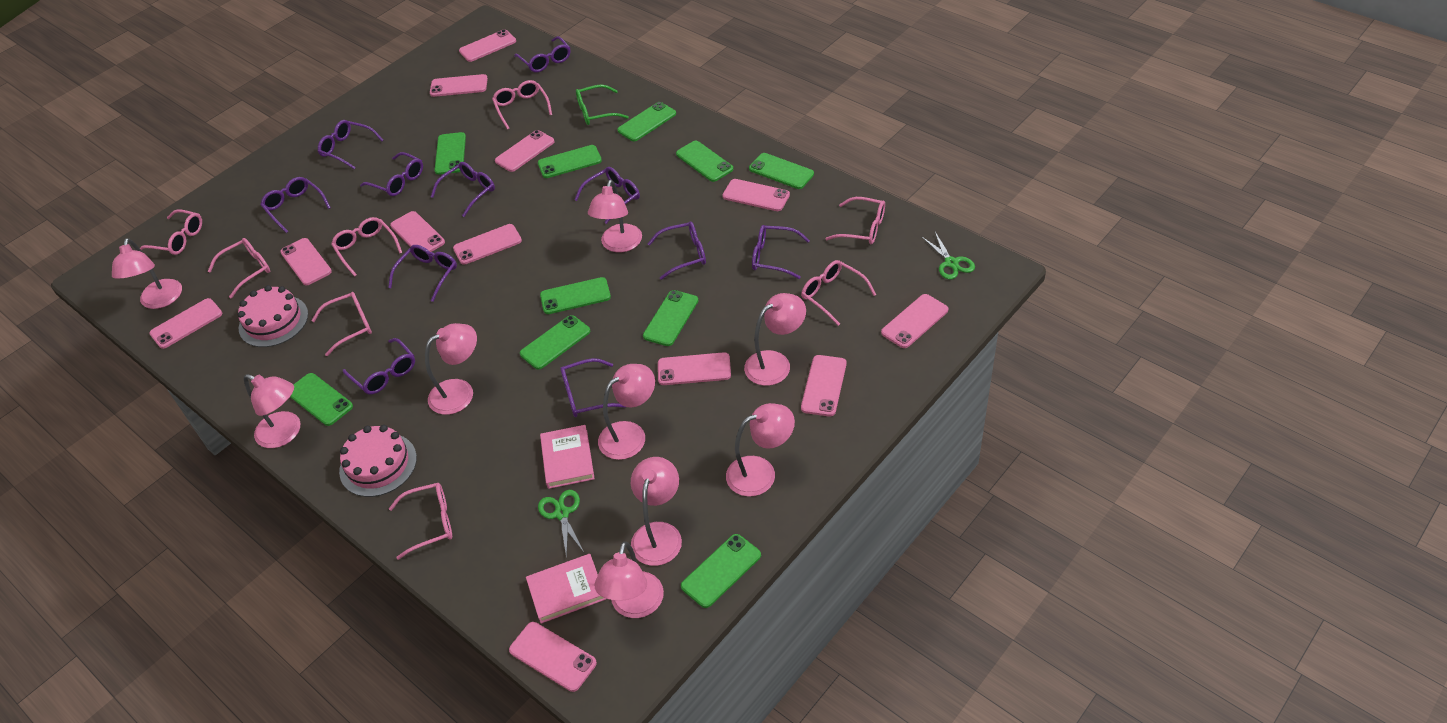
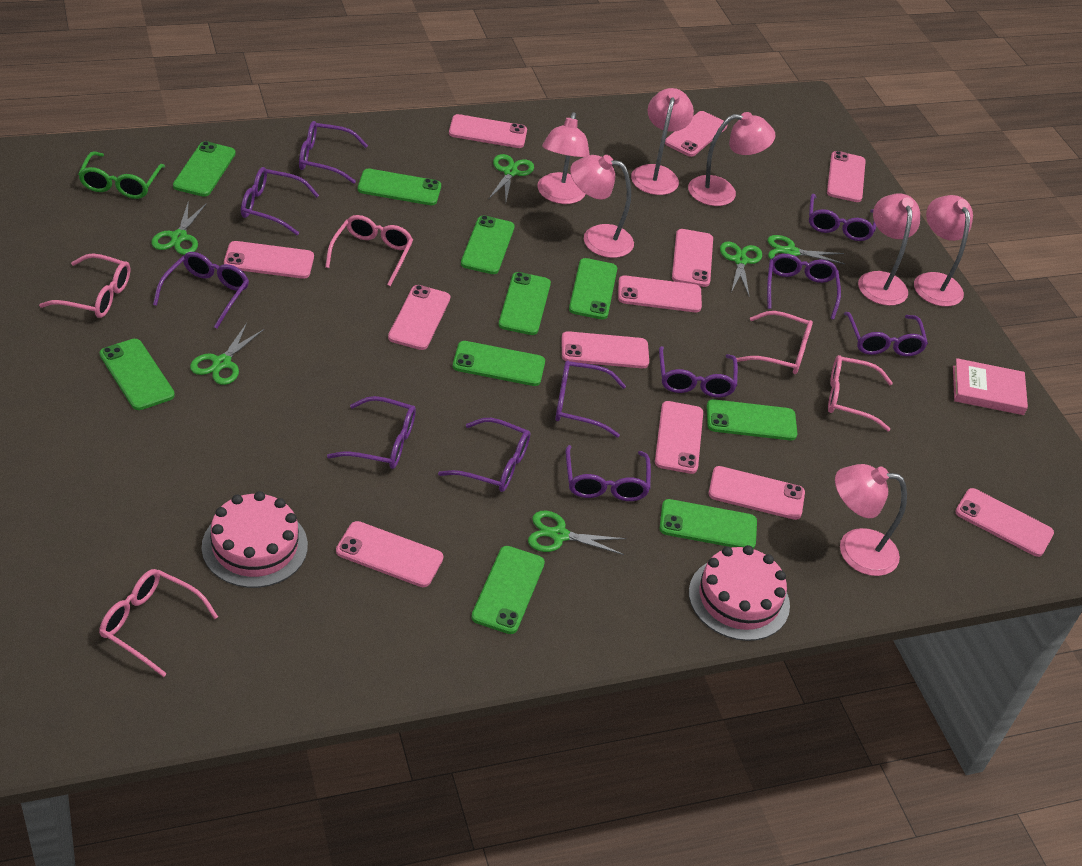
green scissors: [538,490,584,559] [921,232,975,279] = 2 -> [151,200,207,255] [190,323,264,385] [489,154,534,201] [528,511,626,555] [720,242,762,295] [768,235,845,264] = 6
pink book: [526,554,606,624] [540,425,595,489] = 2 -> [953,358,1028,415] = 1
pink glasses: [140,209,202,255] [208,238,270,298] [311,292,372,356] [331,217,402,277] [389,483,452,560] [492,80,552,129] [801,260,876,326] [825,197,885,244] = 8 -> [39,253,130,318] [99,569,218,677] [325,215,413,286] [736,311,813,374] [828,355,893,431] = 5
pink lamp: [112,238,182,309] [244,374,300,448] [425,323,477,415] [588,180,642,252] [594,541,664,618] [598,364,655,460] [631,457,682,566] [726,403,795,496] [744,293,806,386] = 9 -> [537,112,590,204] [570,155,634,258] [631,88,694,195] [688,112,775,206] [835,464,907,576] [858,193,920,306] [914,195,973,307] = 7

